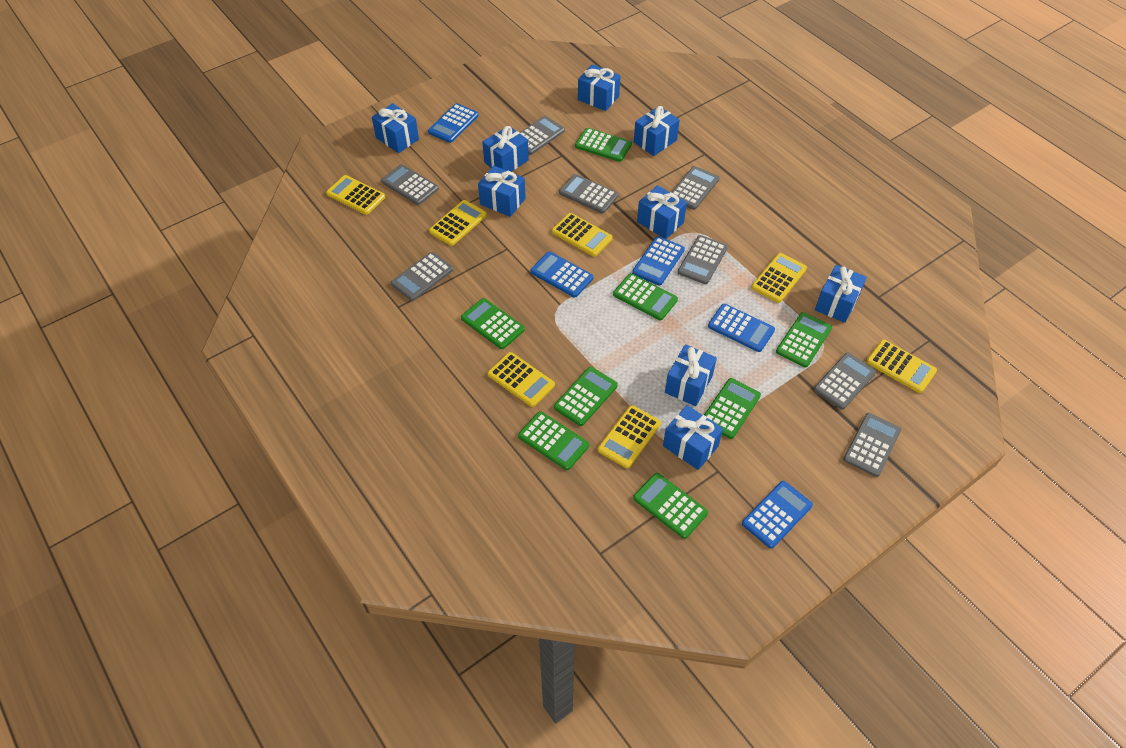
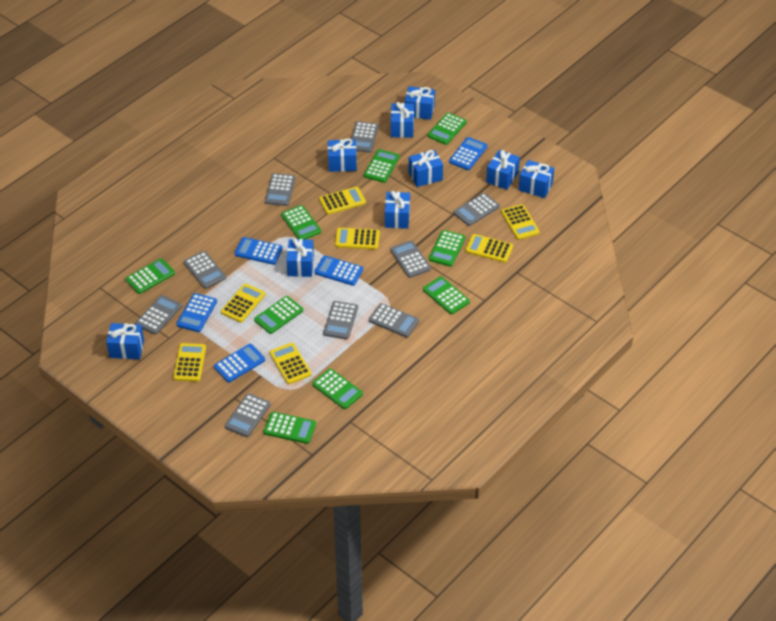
green calculator: [461,298,525,349] [518,411,589,470] [554,367,618,426] [575,128,632,162] [613,273,678,320] [633,473,708,539] [704,378,761,439] [776,312,832,368] = 8 -> [126,258,175,294] [254,296,303,334] [264,412,316,444] [281,205,321,240] [312,368,363,409] [364,149,400,183] [423,276,470,314] [427,113,467,145] [429,230,465,267] = 9
grey calculator: [381,164,438,205] [391,252,453,301] [520,116,565,155] [559,174,618,213] [671,166,720,210] [678,235,728,284] [814,352,876,410] [843,413,901,477] = 8 -> [135,295,182,335] [184,251,226,289] [225,393,271,437] [265,173,296,206] [323,301,358,340] [351,121,379,153] [369,303,419,337] [390,240,431,278] [454,193,500,226] = 9

